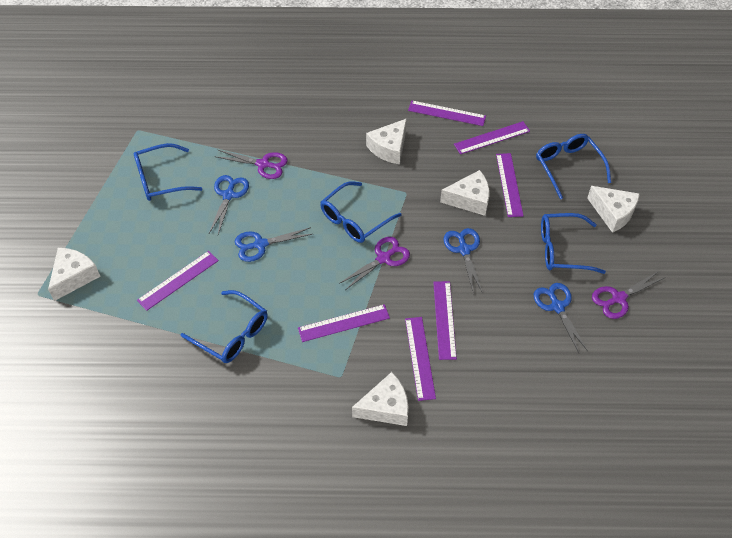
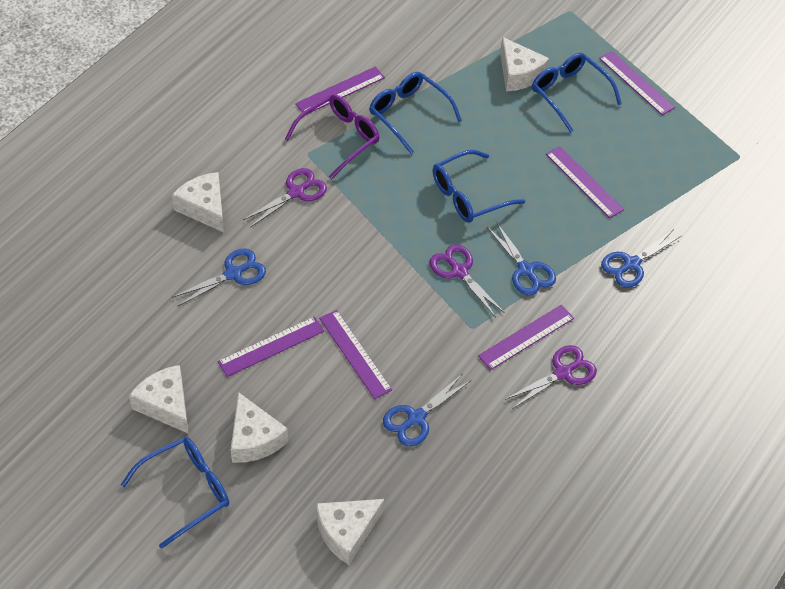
blue glasses: [134,143,203,201] [181,290,268,363] [320,181,402,243] [536,134,611,199] [541,213,606,274] = 5 -> [121,437,229,549] [369,72,462,154] [433,150,525,223] [532,53,622,133] = 4
purple glasses: none = 0 -> [285,94,379,179] = 1
purple ruler: [137,251,219,311] [298,304,390,342] [405,317,436,401] [408,101,486,126] [433,281,457,360] [454,121,530,154] [496,153,523,217] = 7 -> [218,316,324,377] [295,67,385,114] [319,310,392,399] [478,305,574,370] [546,146,624,218] [599,51,675,115] = 6

